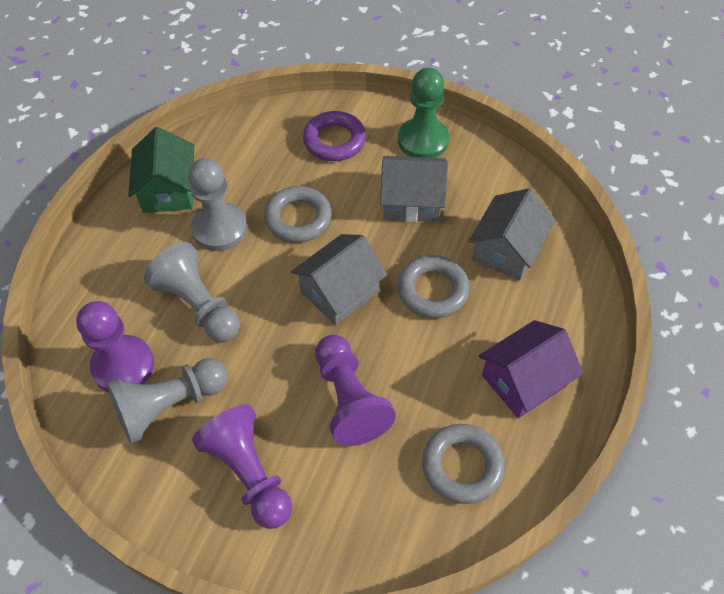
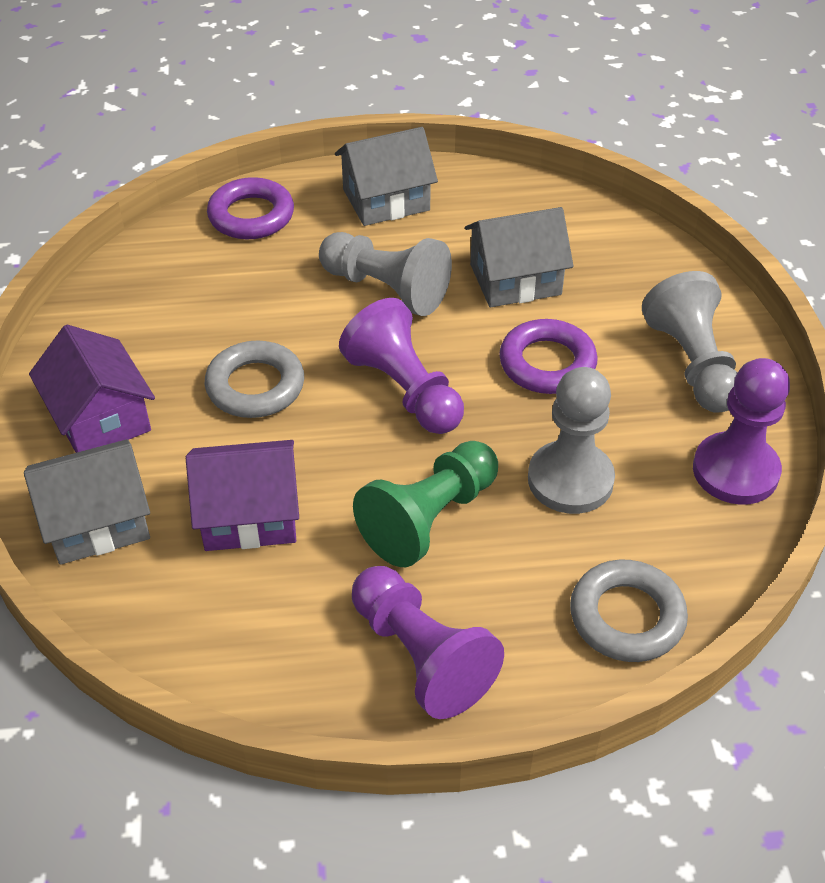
green house: [128,127,194,213] = 1 -> none = 0
grey ring: [264,186,332,243] [398,255,470,318] [422,424,505,504] = 3 -> [205,340,304,418] [570,560,688,662] = 2
purple house: [479,320,583,418] = 1 -> [29,325,155,453] [186,440,299,551] = 2
purple ring: [303,111,366,161] = 1 -> [207,177,294,239] [499,319,598,394] = 2

